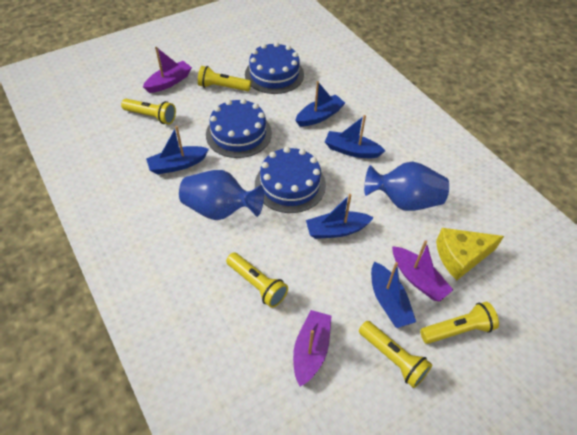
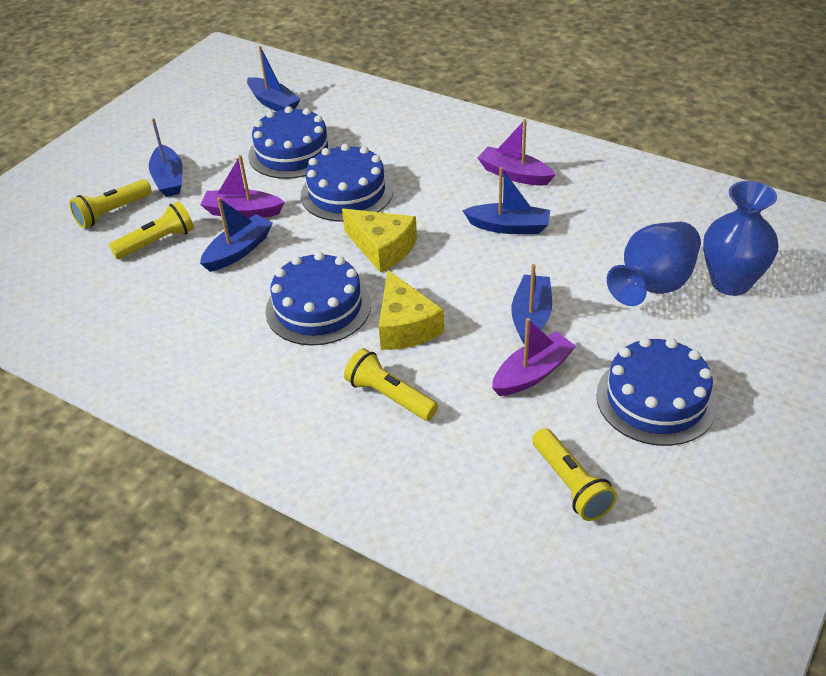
blue cake: [206,99,272,158] [245,42,304,94] [255,147,326,213] = 3 -> [248,106,336,179] [265,252,371,346] [301,144,393,222] [596,337,718,446] = 4
yellow cheese: [436,228,504,280] = 1 -> [342,208,417,273] [379,270,444,350] = 2
yellow flashlight: [121,99,176,124] [198,66,251,91] [226,252,288,308] [359,321,432,388] [420,302,499,344] = 5 -> [69,179,152,228] [109,201,194,259] [344,348,438,421] [532,428,617,521] = 4

